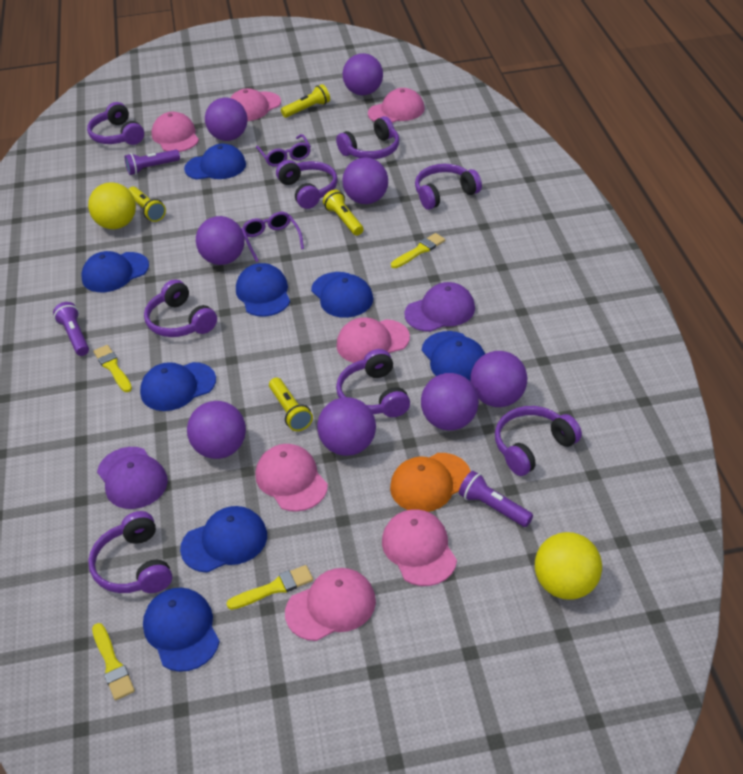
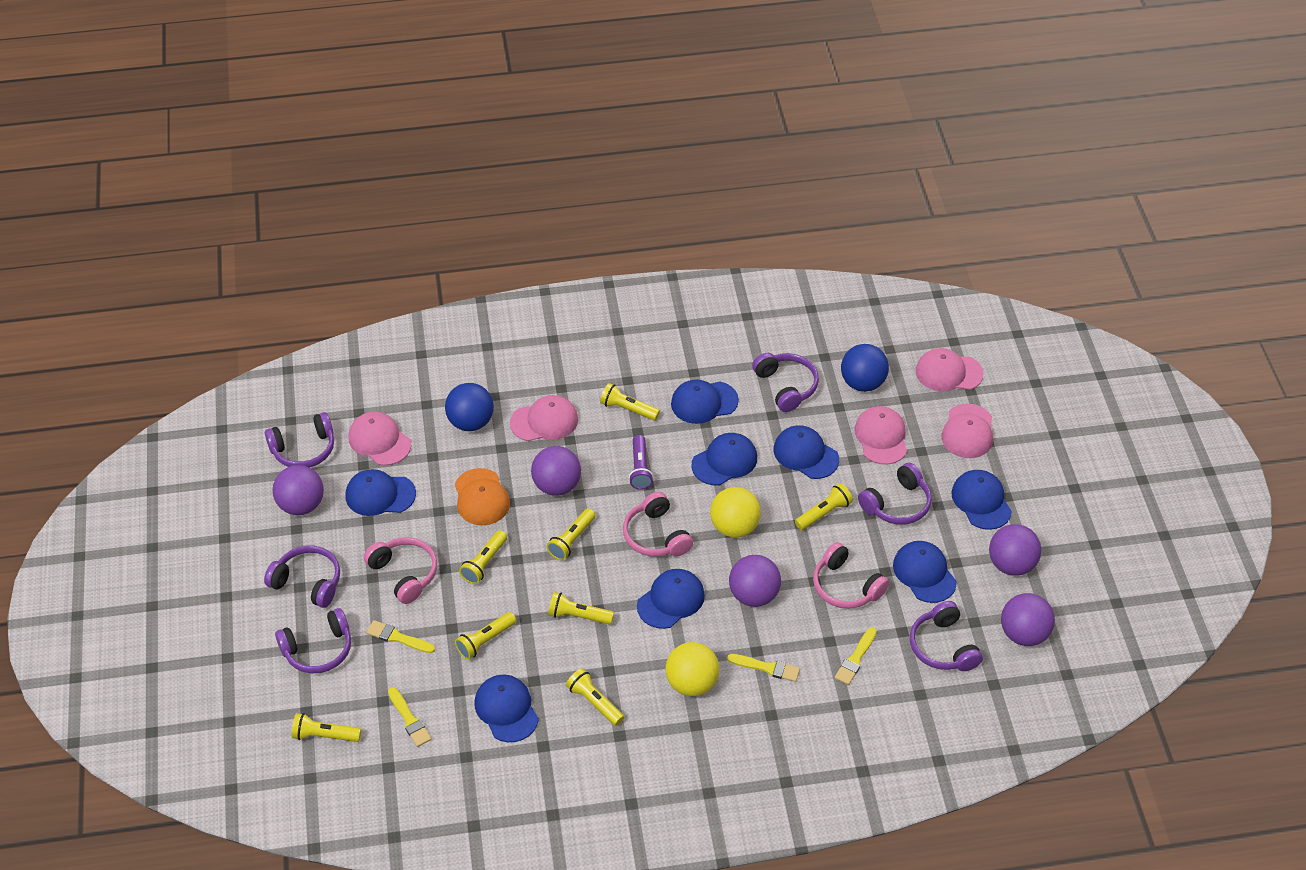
blue ball: none = 0 -> [445,383,494,431] [841,344,889,392] = 2
pink cap: [151,112,199,152] [230,88,281,121] [256,444,328,512] [285,568,376,641] [337,317,410,363] [368,88,425,123] [382,509,457,586] = 7 -> [348,412,411,466] [510,395,578,441] [855,406,907,464] [916,348,984,391] [942,404,993,458] = 5
pink headphones: none = 0 -> [364,537,437,604] [623,492,693,557] [813,542,889,609] = 3
purple ball: [187,401,246,459] [196,216,245,265] [205,97,248,141] [317,397,376,456] [342,53,383,95] [342,157,388,204] [421,373,479,431] [470,351,527,407] = 8 -> [273,465,324,515] [531,446,581,496] [729,555,781,607] [989,524,1041,576] [1001,593,1055,646] = 5
purple cap: [97,447,168,509] [404,282,475,332] = 2 -> none = 0
purple flashlight: [53,302,89,356] [125,150,180,175] [459,471,533,527] = 3 -> [629,435,653,490] = 1
purple glasses: [242,212,304,262] [256,134,311,167] = 2 -> none = 0
purple headphones: [87,102,144,145] [88,511,172,593] [144,279,217,337] [276,160,338,209] [336,116,399,159] [336,349,410,417] [415,164,482,210] [495,406,582,476] = 8 -> [264,545,340,608] [265,412,334,468] [275,608,351,673] [752,353,819,412] [858,463,932,525] [910,601,983,671] = 6
yellow flashlight: [128,186,166,222] [269,378,313,431] [281,84,330,118] [323,190,363,236] = 4 -> [292,713,361,742] [455,612,516,660] [459,530,507,584] [547,509,595,560] [548,592,614,625] [566,668,624,726] [600,383,660,421] [795,483,853,530] = 8

